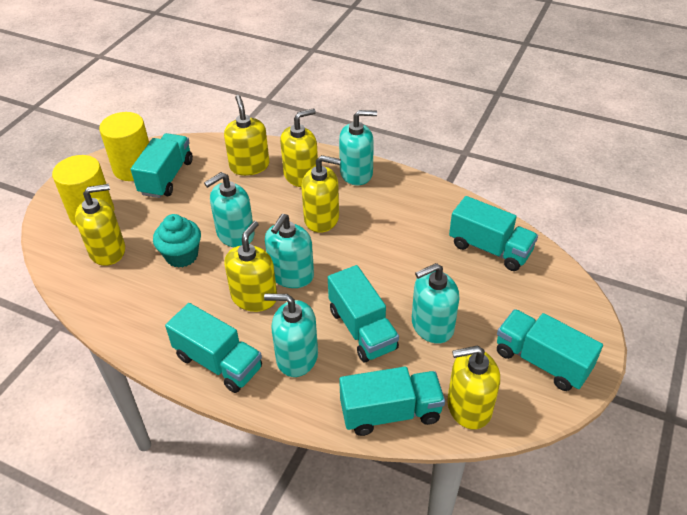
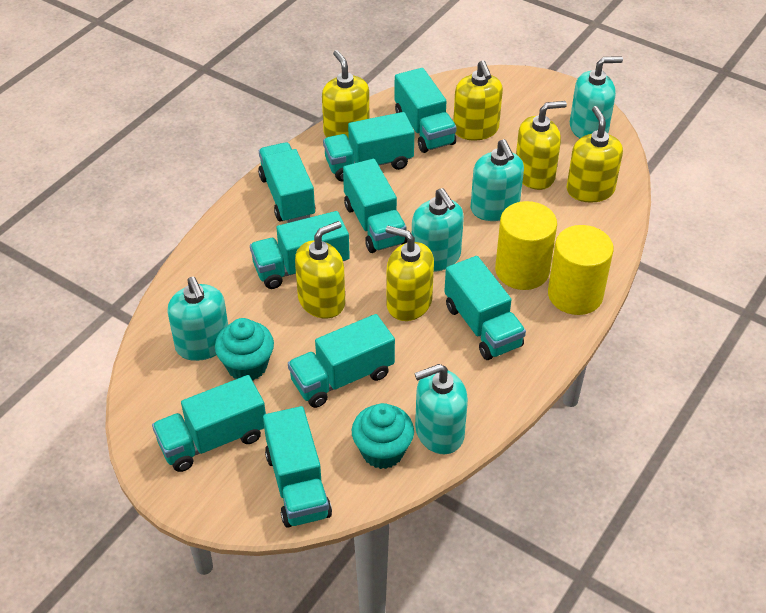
turquoise cupcake: [153,214,201,268] = 1 -> [215,318,274,381] [352,403,414,469] = 2
turquoise truck: [131,133,193,198] [165,303,262,393] [328,265,399,363] [339,367,445,436] [449,196,538,271] [497,309,603,391] = 6 -> [152,375,266,472] [250,211,350,289] [258,142,315,223] [263,406,332,528] [288,314,395,408] [323,112,415,181] [343,159,407,253] [394,68,457,153] [444,256,526,360] = 9

